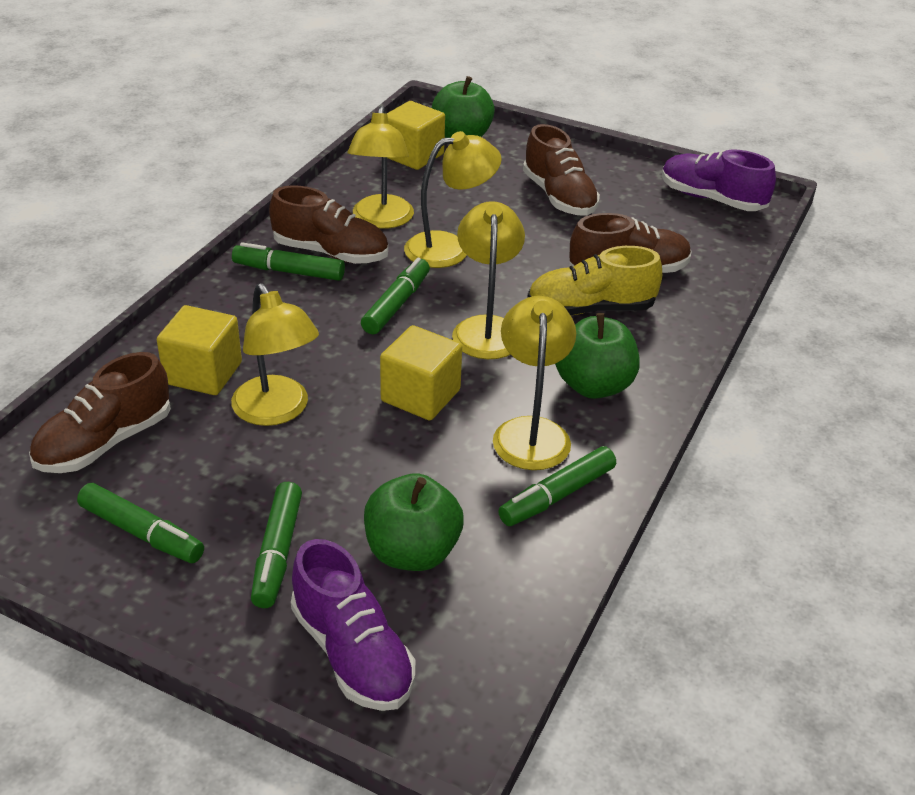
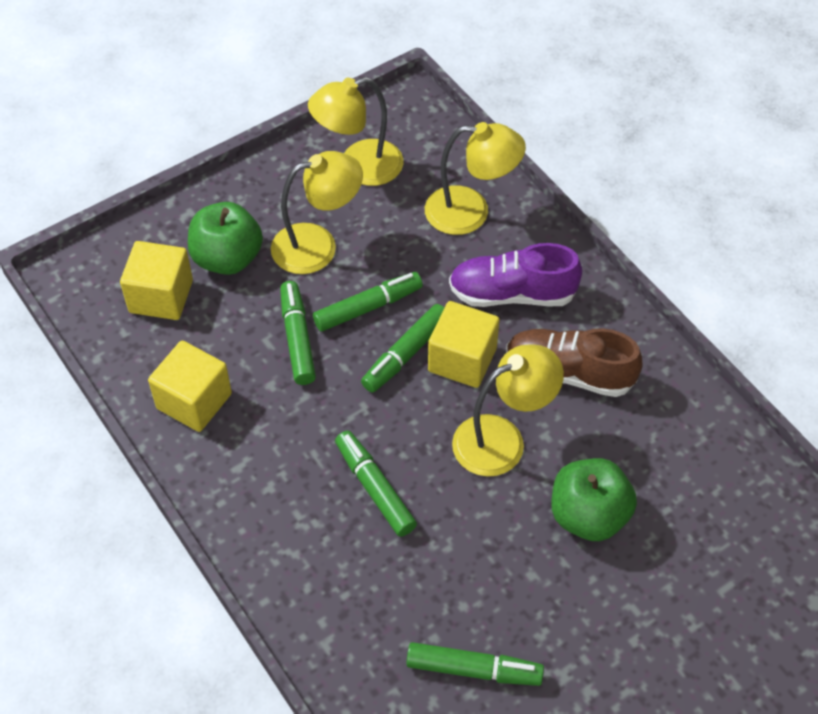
brown shoe: [29,352,171,473] [269,185,388,264] [523,124,600,216] [569,213,692,273] = 4 -> [506,328,643,397] = 1
green apple: [364,474,464,571] [432,76,495,138] [555,313,640,399] = 3 -> [188,202,263,275] [551,458,637,541] = 2
purple shoe: [291,539,415,711] [662,150,776,211] = 2 -> [449,243,582,307] = 1
yellow lamp: [231,283,319,426] [347,106,414,229] [404,131,502,268] [452,201,525,359] [493,296,576,470] = 5 -> [271,151,363,274] [308,77,403,186] [425,122,526,235] [452,344,564,477] = 4
yellow shoe: [527,246,662,315] = 1 -> none = 0

